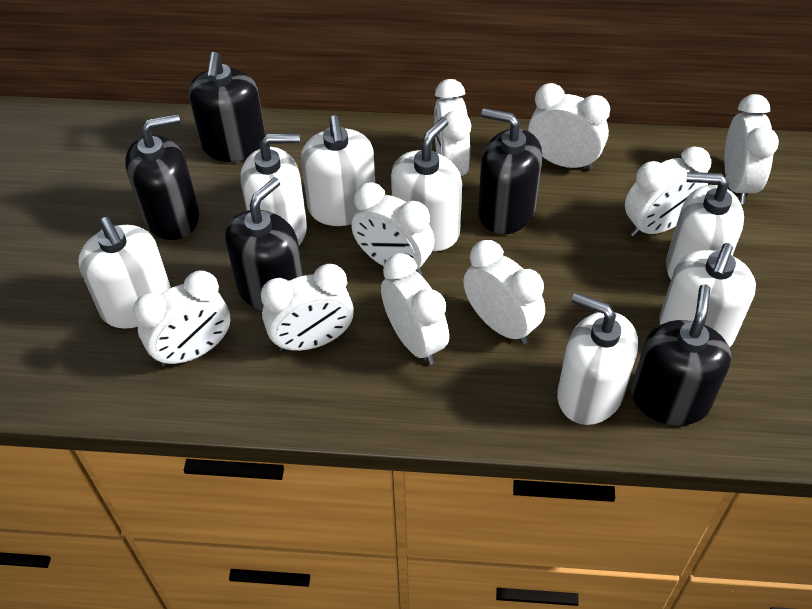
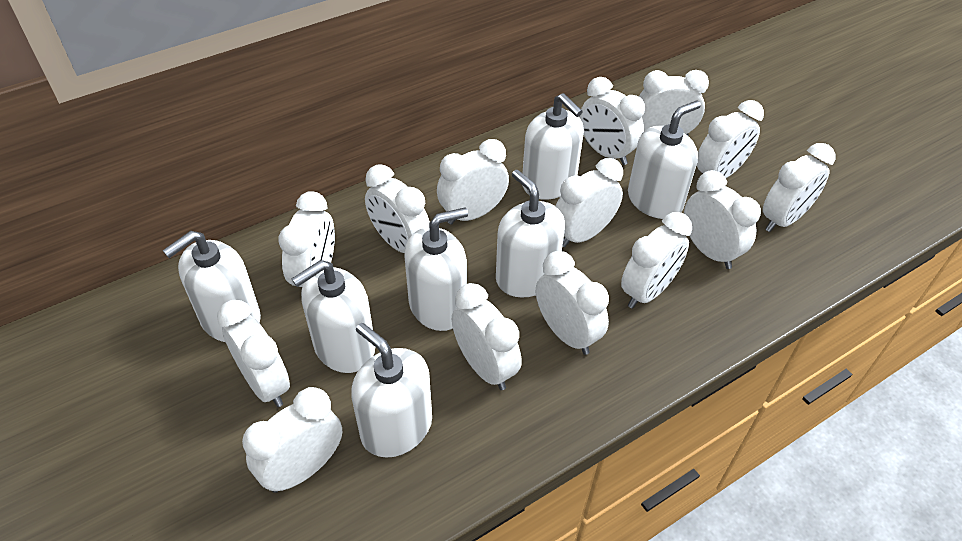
black soap dispenser: [125,114,199,240] [189,52,266,162] [225,177,303,311] [478,108,542,234] [631,284,731,425] = 5 -> none = 0
white clock: [133,270,230,367] [261,264,354,351] [351,182,435,275] [381,253,449,365] [434,79,471,176] [463,240,545,344] [528,83,610,170] [625,147,711,237] [724,94,779,204] = 9 -> [217,300,290,407] [242,387,342,493] [278,191,335,287] [365,164,430,253] [437,139,509,225] [452,283,522,390] [536,251,609,355] [556,158,623,247] [580,77,645,165] [621,212,692,309] [639,70,709,136] [684,170,761,269] [697,100,764,178] [763,143,835,232] = 14

